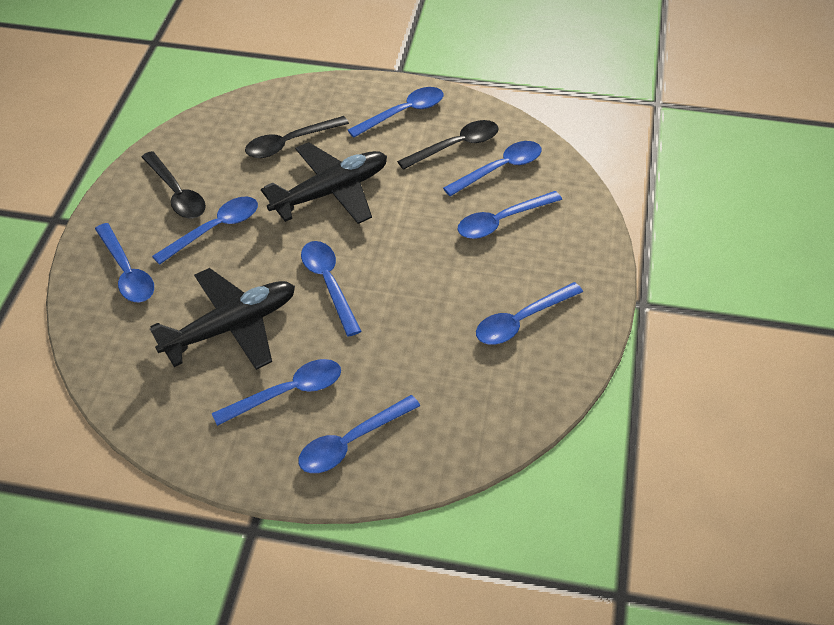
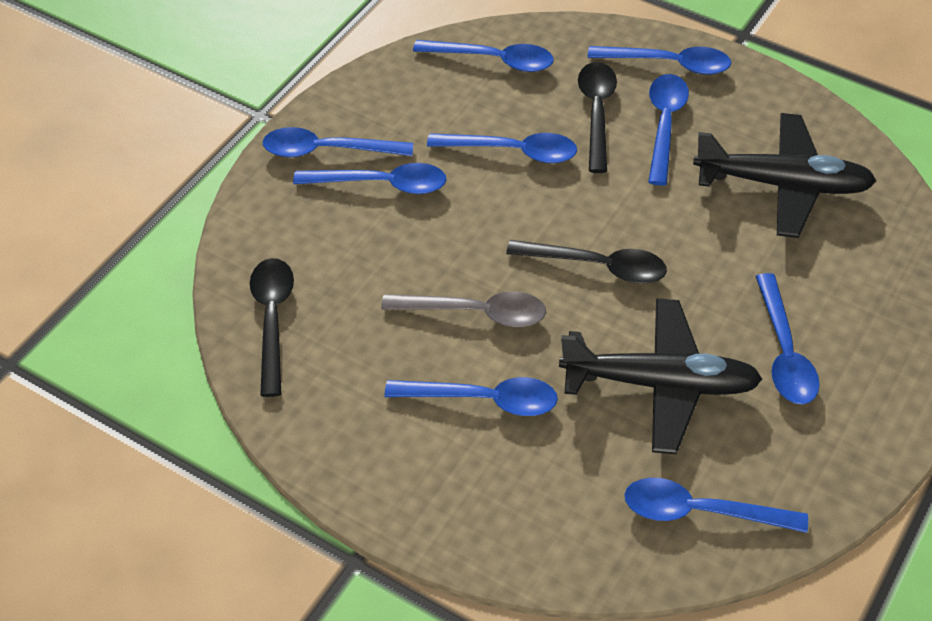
grey spoon: none = 0 -> [381,292,546,327] = 1

